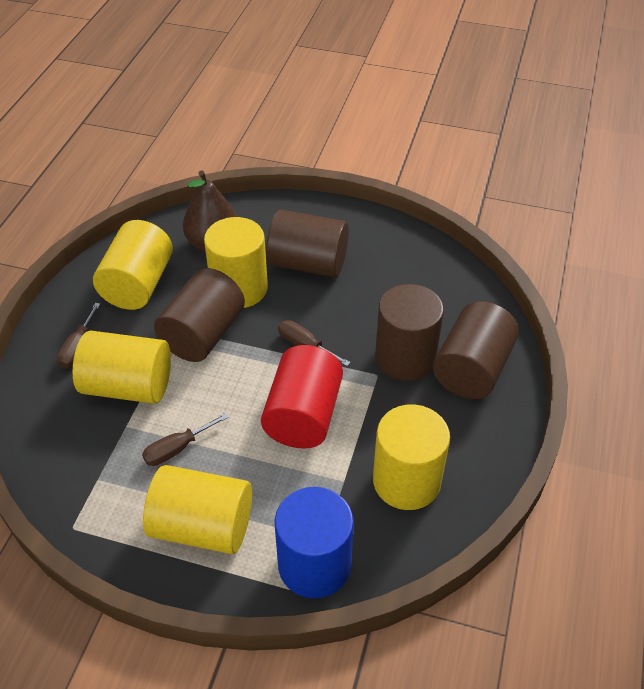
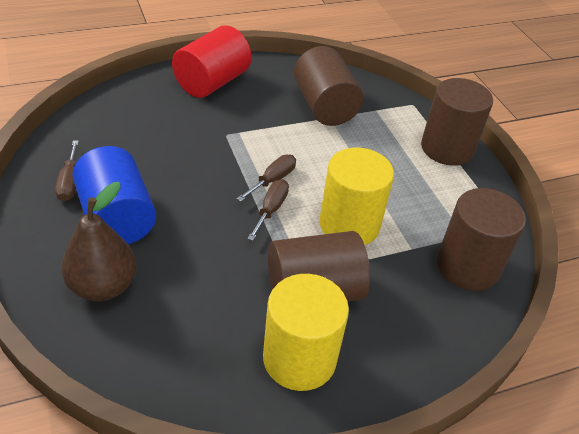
yellow cylinder: [73,330,171,404] [93,220,173,310] [143,465,252,554] [204,217,268,308] [373,404,450,510] = 5 -> [263,274,349,391] [319,148,394,245] = 2

